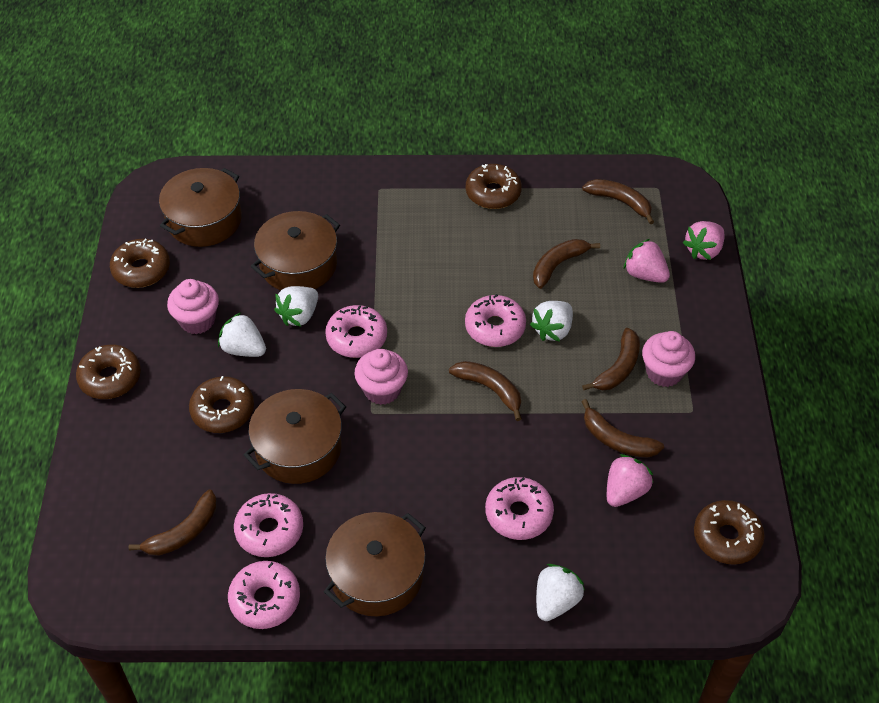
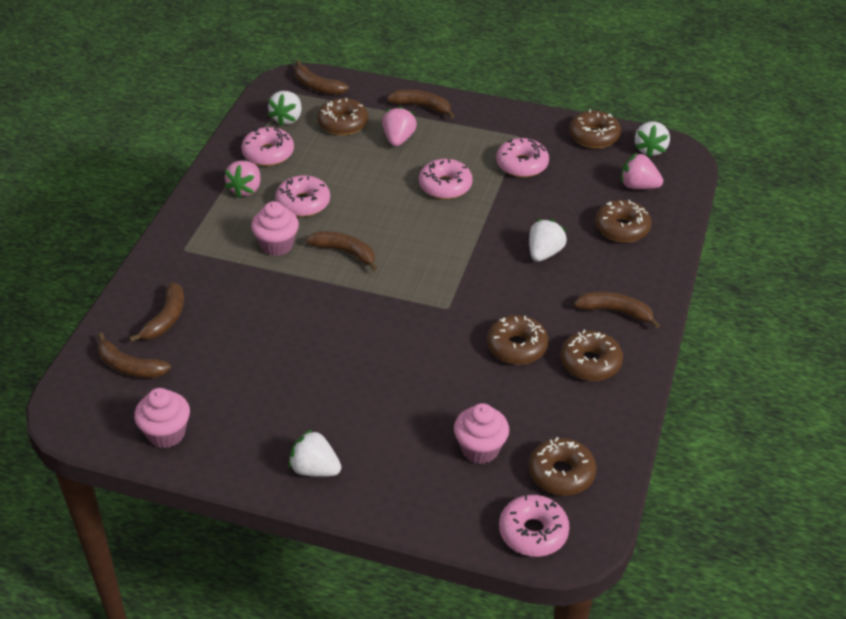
brown donut: [76,345,141,399] [110,239,170,288] [189,376,254,433] [466,164,522,209] [694,500,765,565] = 5 -> [318,98,368,135] [487,315,549,365] [529,437,596,496] [561,330,623,381] [569,109,621,148] [595,200,652,242] = 6
brown pot: [159,168,242,247] [244,389,346,484] [251,211,340,290] [324,512,426,616] = 4 -> none = 0

